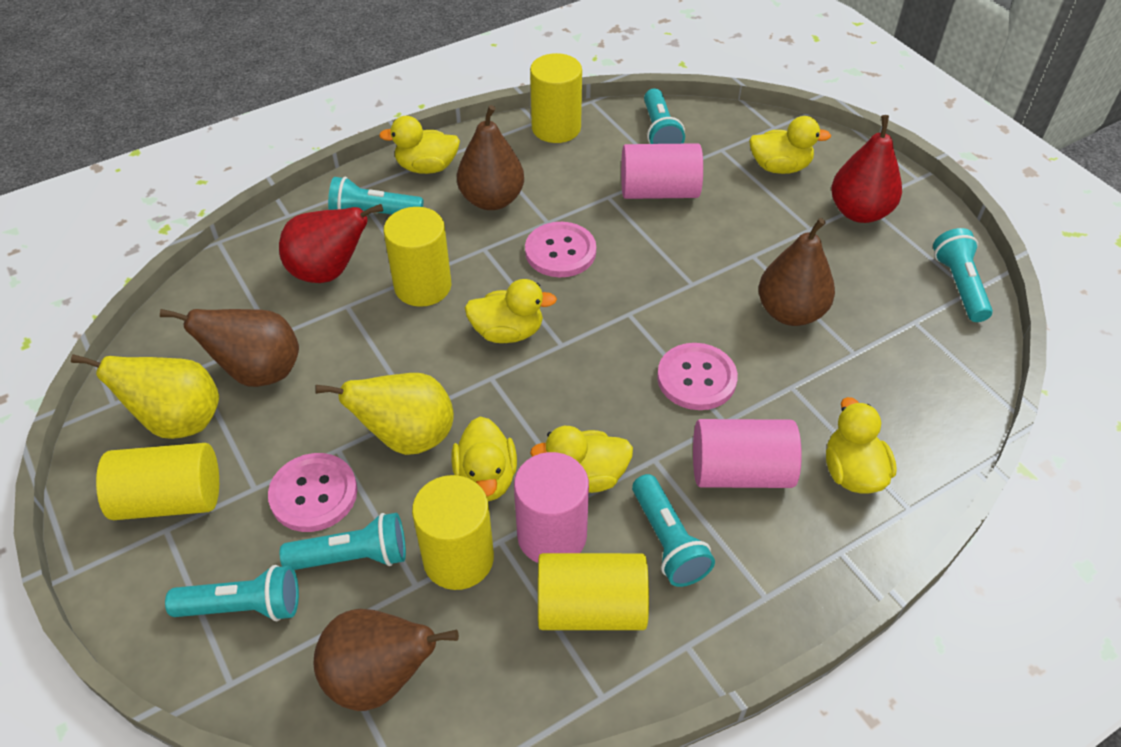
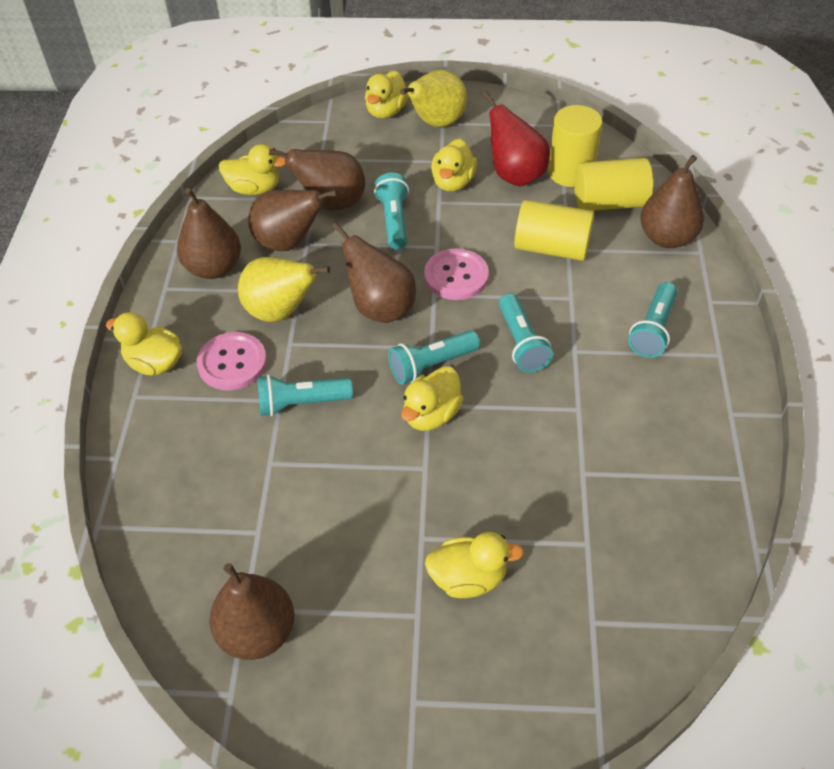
brown pear: [160,309,299,387] [314,609,459,711] [457,105,524,210] [759,218,835,326] = 4 -> [177,188,241,279] [209,563,294,660] [248,190,338,251] [269,149,365,210] [332,222,416,323] [640,155,704,248] = 6
pink button: [268,453,357,532] [525,222,596,277] [657,343,738,410] = 3 -> [197,332,267,390] [424,248,489,300] = 2
pink cylinder: [514,452,589,563] [621,143,703,199] [693,419,802,488] = 3 -> none = 0
red pear: [279,204,383,283] [831,115,902,223] = 2 -> [482,91,550,187] = 1
turquoise flashlight: [165,565,299,621] [280,513,406,570] [328,177,423,214] [632,474,715,587] [644,89,685,144] [933,228,993,322] = 6 -> [257,374,353,416] [374,173,409,250] [388,330,480,384] [499,294,553,372] [628,282,678,358] = 5
yellow cylinder: [96,443,219,520] [384,207,451,307] [412,475,494,590] [530,53,582,143] [538,553,649,630] = 5 -> [514,200,594,261] [548,105,602,187] [574,158,653,211] = 3

